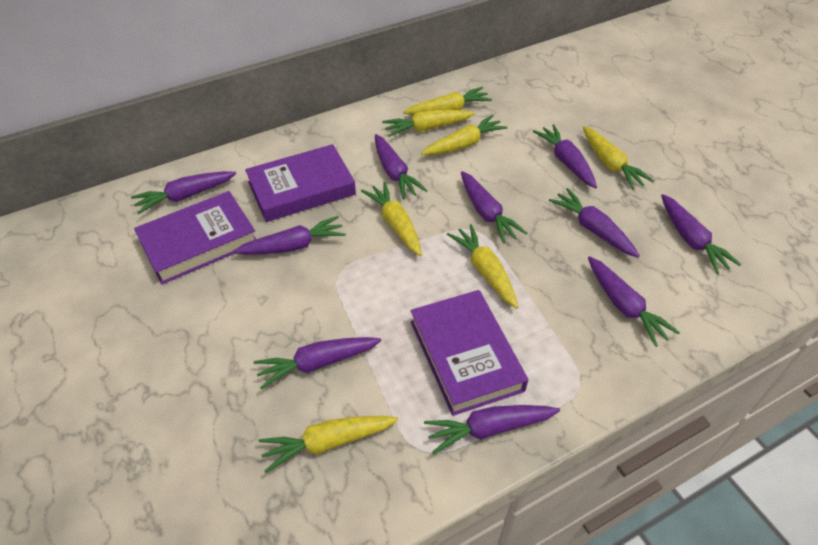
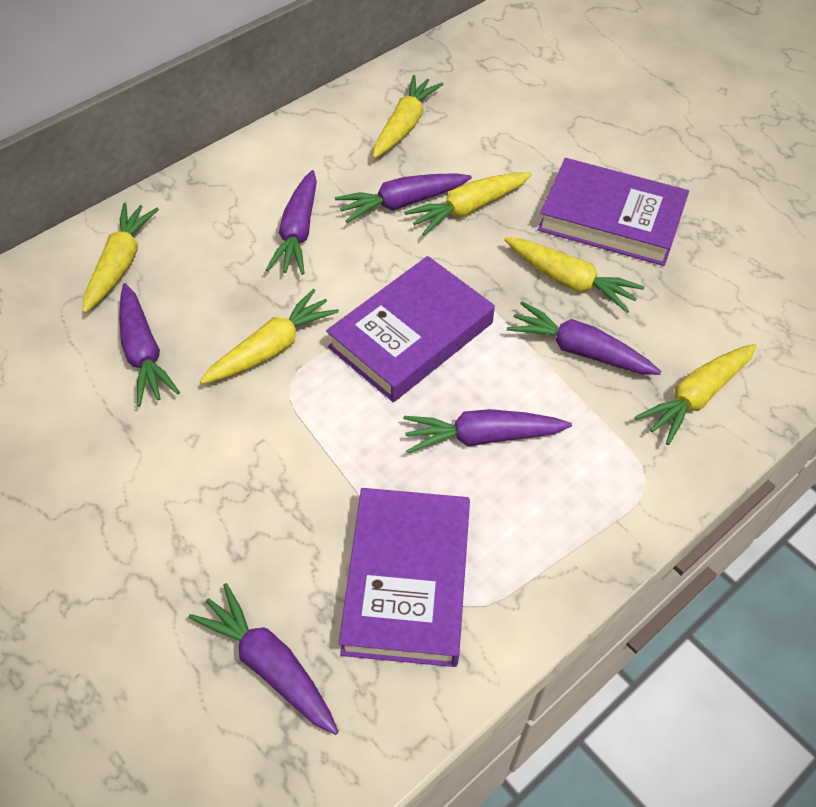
purple carrot: [131,171,236,215] [233,216,346,255] [254,337,381,389] [375,134,427,200] [424,405,560,454] [461,171,527,244] [533,124,597,188] [549,188,640,258] [588,256,680,347] [661,194,742,274] = 10 -> [119,283,180,406] [189,583,339,735] [266,170,317,275] [335,173,472,223] [403,409,572,453] [507,302,662,375] = 6
yellow carrot: [259,416,398,473] [361,182,422,256] [382,110,475,137] [403,87,492,115] [421,115,507,155] [447,224,519,309] [583,126,654,190] = 7 -> [82,203,159,313] [200,289,339,384] [373,75,443,158] [404,173,532,236] [504,237,644,313] [635,344,757,445] = 6

